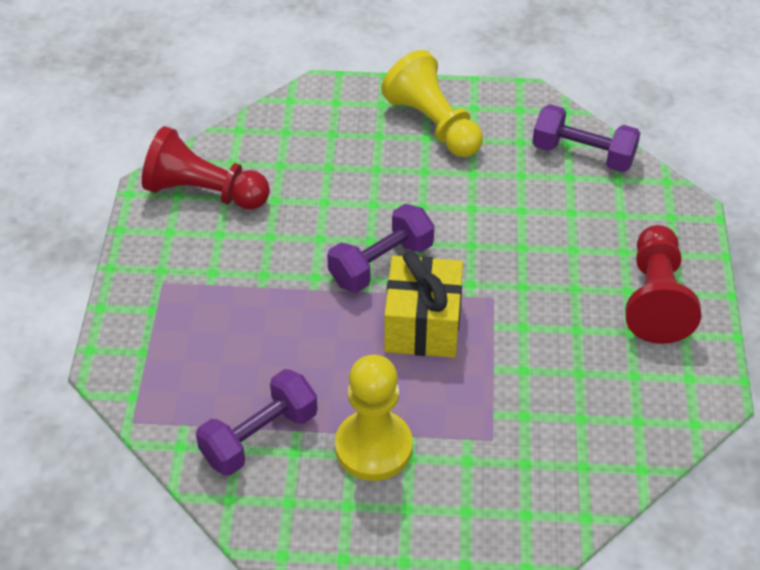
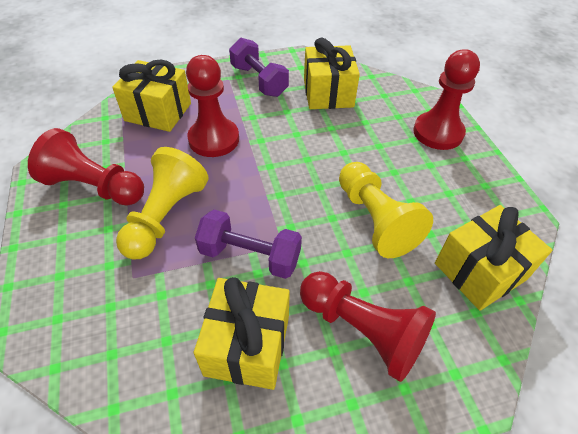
purple dumbbell: [196,369,318,476] [327,204,434,293] [532,104,640,172] = 3 -> [195,210,302,279] [229,38,289,97] = 2
red pawn: [142,126,270,210] [625,225,701,344] = 2 -> [28,128,144,205] [186,55,239,157] [300,271,436,382] [413,49,480,150] = 4
yellow gift: [384,250,463,358] = 1 -> [112,59,191,132] [194,277,290,390] [304,38,360,109] [435,205,552,311] = 4

